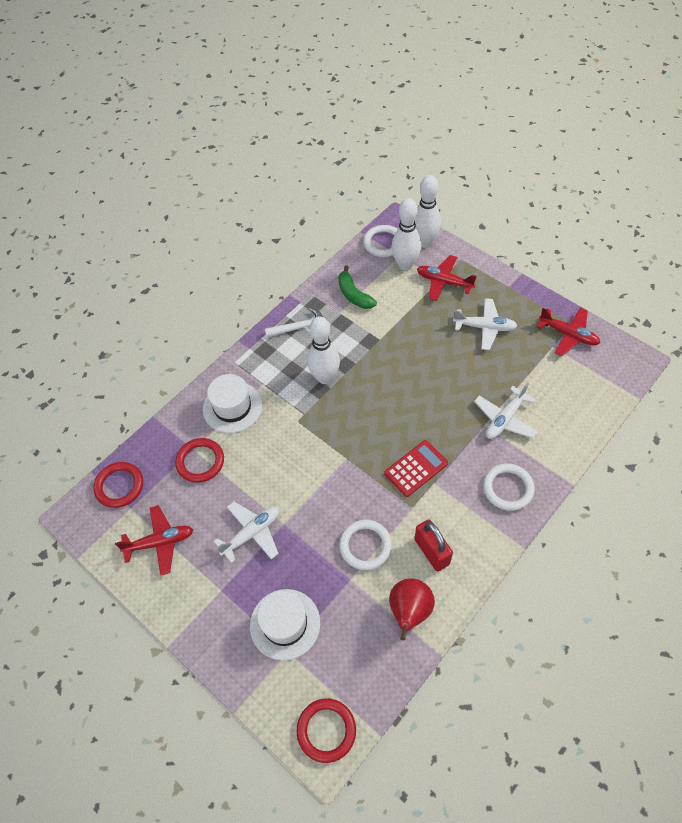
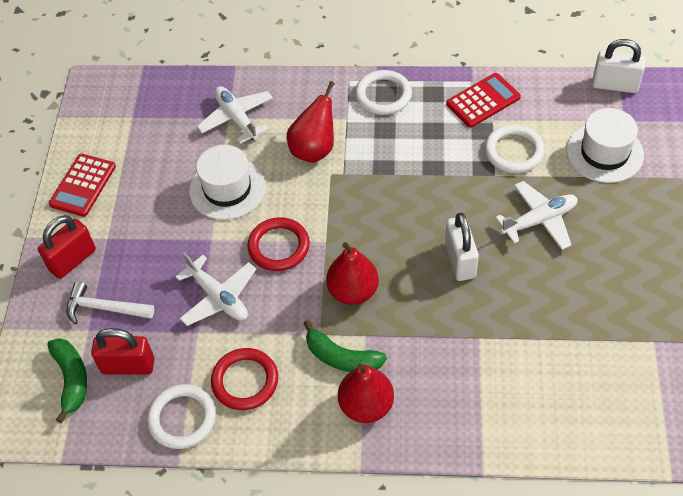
green banana: [338,265,377,309] = 1 -> [47,338,87,423] [304,320,387,372] = 2
red calculator: [384,440,448,497] = 1 -> [49,154,116,217] [446,73,521,128] = 2
red padlock: [415,519,453,571] = 1 -> [38,215,96,279] [91,328,154,375] = 2
red pear: [389,578,435,641] = 1 -> [287,81,335,163] [326,242,379,305] [338,363,394,423] = 3
red plane: [115,505,193,575] [417,255,477,301] [537,308,600,356] = 3 -> none = 0
red ring: [93,462,143,508] [175,438,224,483] [296,698,356,763] = 3 -> [211,348,278,410] [247,217,310,271] = 2
white bowling pin: [307,316,340,384] [391,198,421,271] [415,175,441,248] = 3 -> none = 0
white padlock: none = 0 -> [445,213,479,281] [592,39,645,93] = 2

